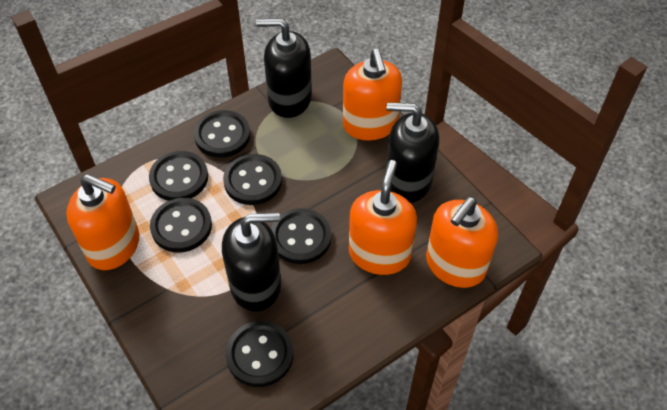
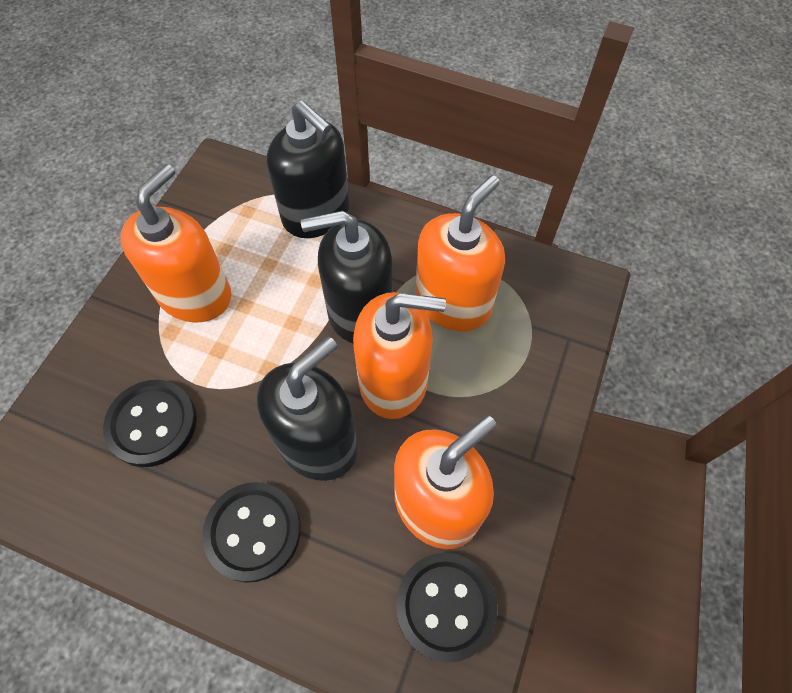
black button: [149,151,208,201] [150,198,212,253] [194,110,250,158] [223,154,282,205] [226,321,294,387] [271,208,331,264] = 6 -> [103,380,197,467] [202,482,301,583] [396,553,498,663] = 3

